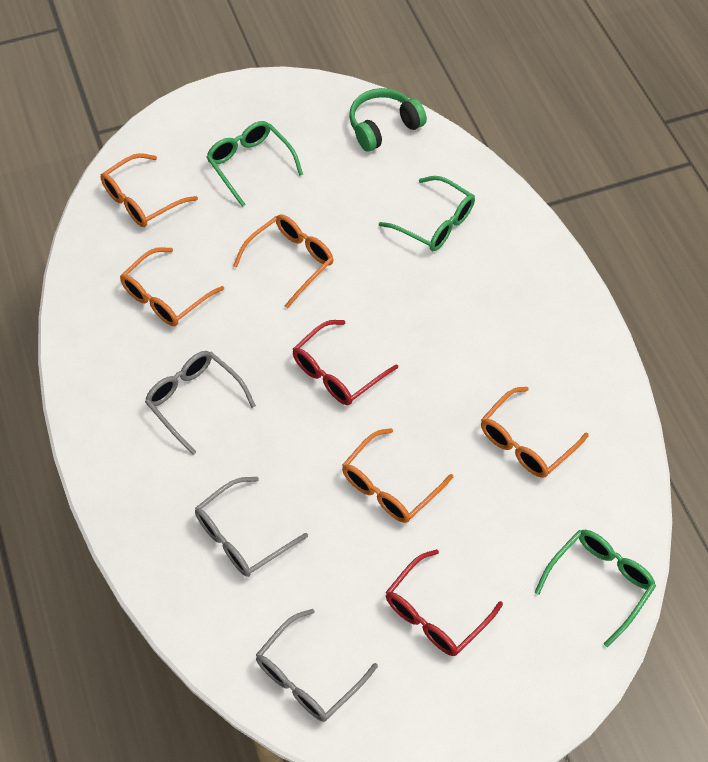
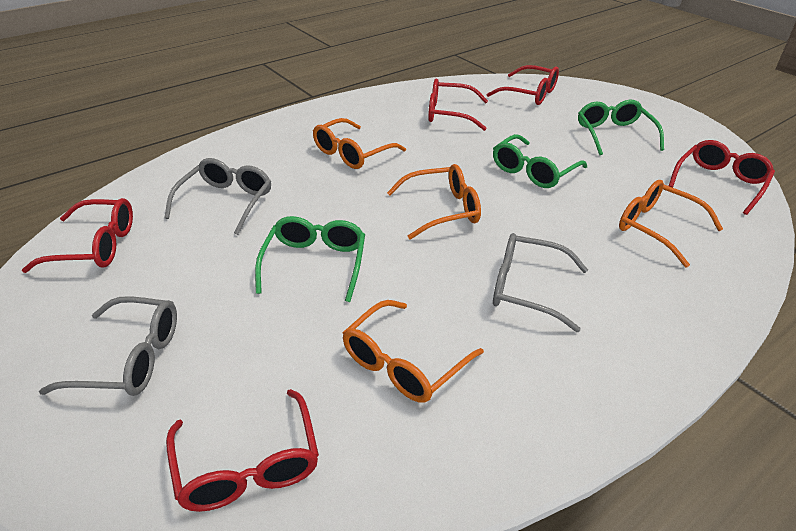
green headphones: [349,88,427,152] = 1 -> none = 0
orange glasses: [101,153,198,227] [120,247,224,326] [233,215,334,308] [342,428,453,523] [481,387,589,478] = 5 -> [313,118,406,169] [343,300,484,403] [387,164,481,240] [619,180,723,268] = 4
red glasses: [293,320,398,405] [386,549,503,656] = 2 -> [22,198,133,273] [166,389,319,512] [428,79,488,131] [486,65,559,105] [669,140,775,215] = 5

